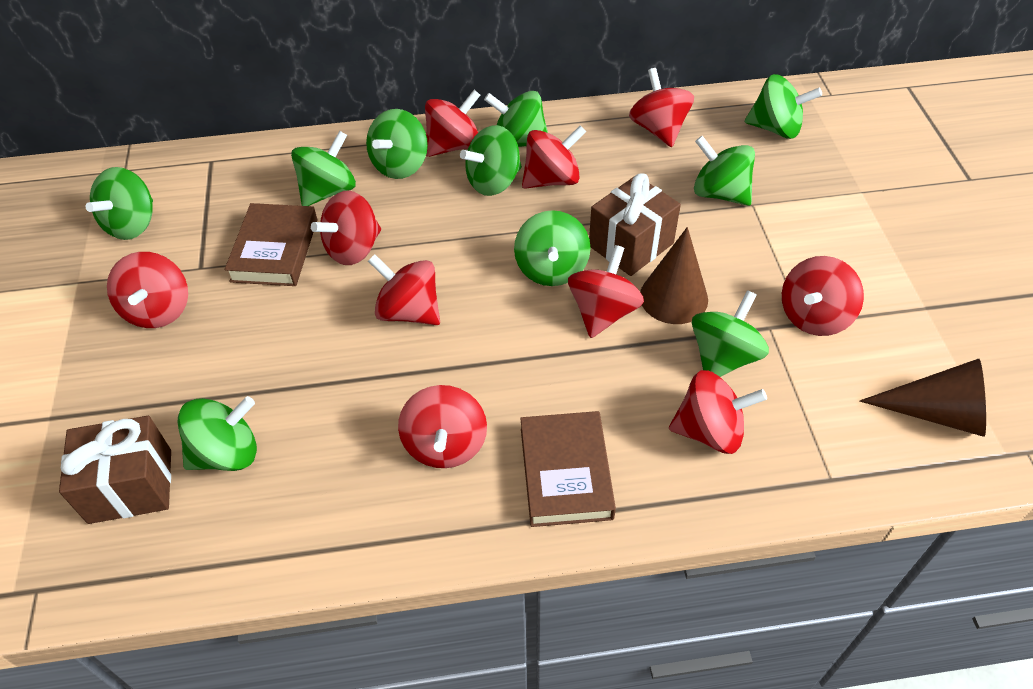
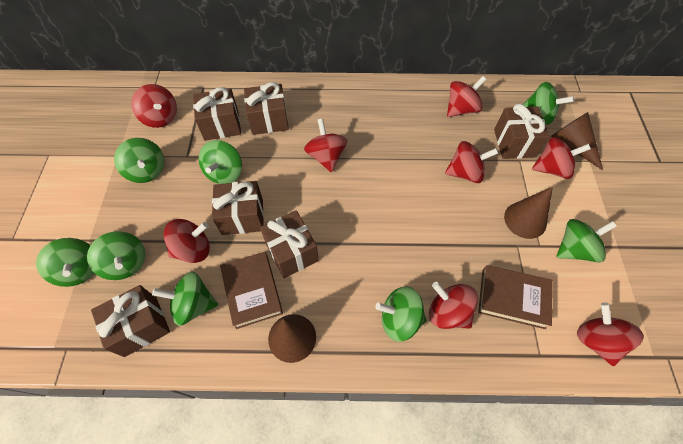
brown cone: [640,227,708,324] [860,359,986,437] = 2 -> [268,314,316,363] [504,187,553,239] [551,112,603,170] = 3
brown gift: [59,416,171,524] [589,174,681,276] = 2 -> [91,285,170,357] [193,87,241,141] [212,181,264,235] [244,82,289,135] [260,210,319,278] [494,104,550,159] = 6
green spinning top: [86,167,153,240] [178,396,257,471] [291,131,356,206] [366,109,428,179] [460,125,522,196] [484,91,548,147] [514,210,591,286] [692,290,769,377] [694,136,755,206] [745,74,822,139] = 10 -> [36,238,94,287] [87,231,145,280] [114,138,165,183] [152,272,218,326] [199,140,242,184] [375,286,426,342] [523,82,574,125] [557,219,617,262] = 8
red spinning top: [107,252,188,328] [311,190,381,265] [368,254,440,325] [398,385,487,468] [425,90,480,157] [522,125,586,189] [568,245,644,338] [629,68,694,147] [669,370,767,454] [782,256,864,336] = 10 -> [131,84,177,128] [164,219,210,263] [304,119,347,172] [429,282,478,329] [445,141,498,183] [447,76,487,117] [532,137,591,179] [577,302,644,366] = 8

